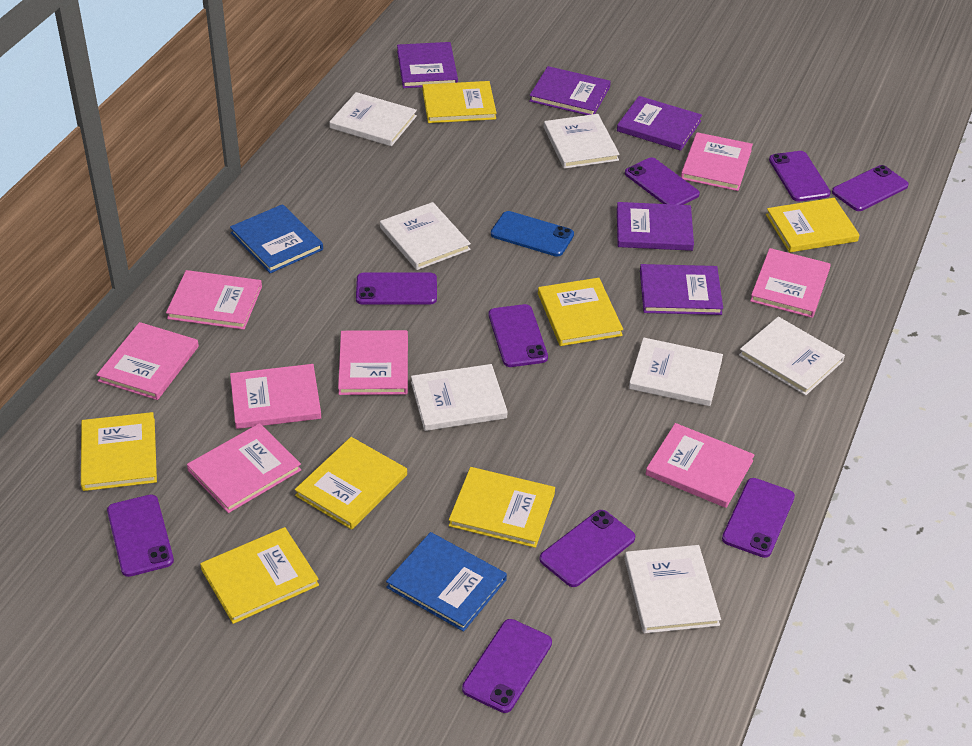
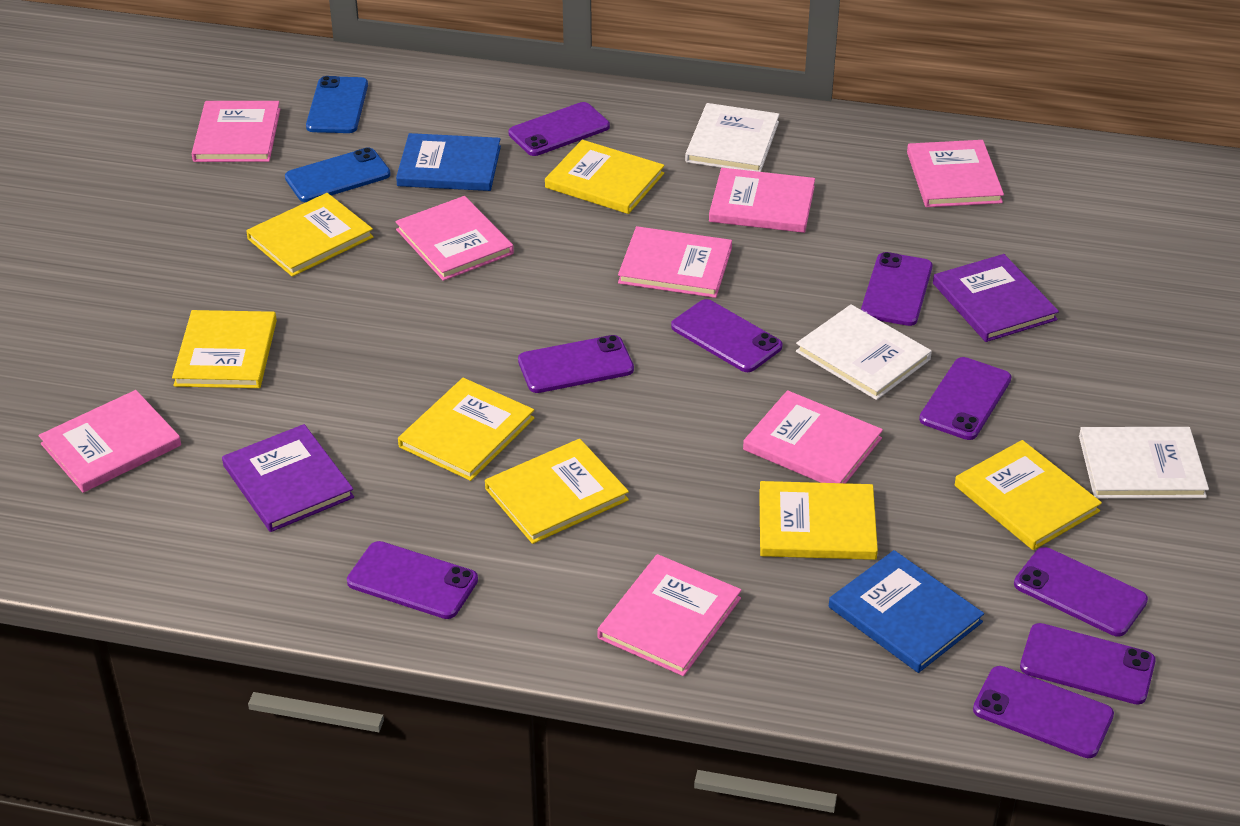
blue phone: [491,211,574,257] = 1 -> [285,147,391,202] [306,76,368,133] = 2
purple book: [397,42,458,88] [529,66,611,115] [617,96,702,151] [617,202,694,251] [640,264,723,315] = 5 -> [222,424,354,532] [933,254,1059,342] = 2
white book: [329,92,417,146] [380,202,471,270] [411,364,508,431] [544,114,620,169] [624,545,721,634] [629,338,723,406] [739,317,845,395] = 7 -> [685,103,780,172] [796,304,932,400] [1079,427,1209,499] = 3

